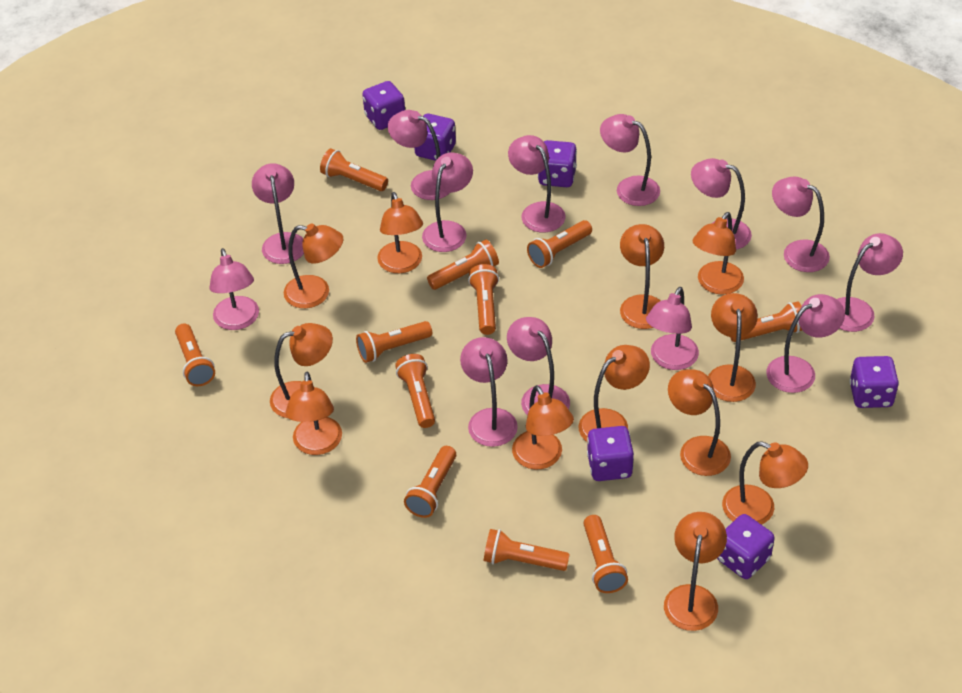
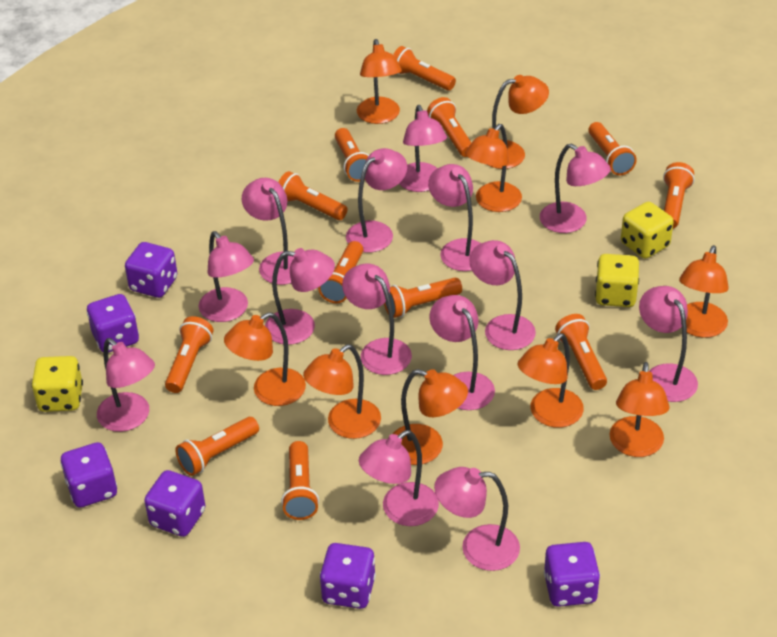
orange flashlight: [175,323,215,386] [320,149,388,191] [356,321,432,363] [395,354,435,428] [404,446,456,518] [427,239,499,290] [468,264,499,335] [484,529,570,571] [527,220,592,268] [583,515,628,593] [730,301,802,342] = 11 -> [165,316,213,393] [175,417,259,476] [278,171,348,220] [281,441,319,520] [318,241,363,303] [335,128,369,182] [384,277,462,318] [393,46,456,91] [427,97,471,157] [555,314,607,390] [588,122,637,175] [663,162,694,229] = 12
orange lamp: [270,323,333,418] [284,223,343,308] [285,372,342,455] [377,192,423,273] [512,385,574,470] [579,345,650,442] [620,224,664,329] [664,512,727,631] [668,369,731,476] [692,212,744,295] [708,293,758,402] [722,441,808,525] = 12 -> [224,312,306,406] [303,344,381,439] [357,39,402,124] [393,369,468,465] [465,124,522,212] [488,75,549,169] [518,333,584,428] [609,362,670,457] [679,245,729,338] = 9
pink lamp: [210,248,259,330] [252,163,304,264] [388,110,450,200] [422,152,473,252] [460,337,518,447] [507,317,570,416] [508,135,565,233] [600,114,660,206] [646,287,699,370] [691,158,752,250] [766,294,845,393] [772,177,830,272] [837,233,903,332] = 13 -> [97,338,155,432] [198,231,254,322] [242,178,294,285] [265,248,335,345] [342,263,412,375] [346,148,407,253] [359,430,439,526] [399,105,447,192] [428,164,481,271] [429,295,495,410] [434,467,520,571] [469,240,536,350] [540,144,611,233] [639,286,698,402] = 14
yellow dice: none = 0 -> [31,356,83,412] [595,254,639,307] [621,202,674,259] = 3

